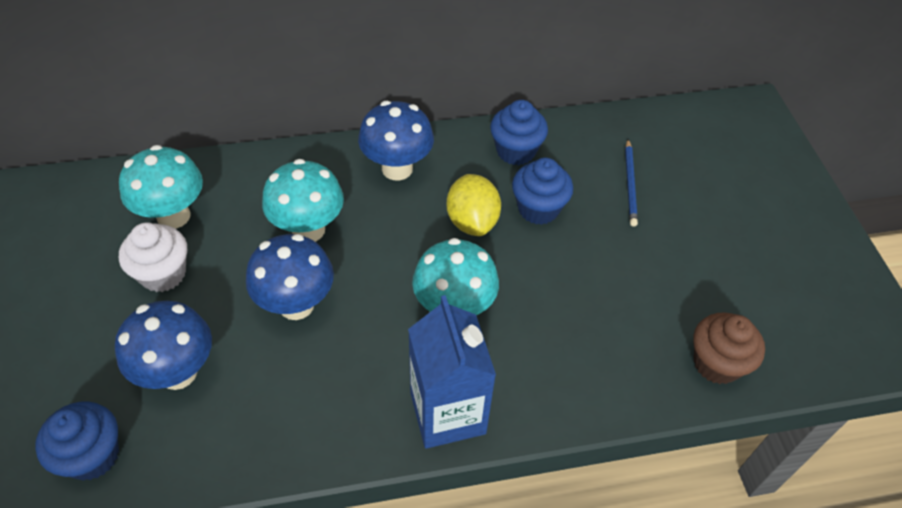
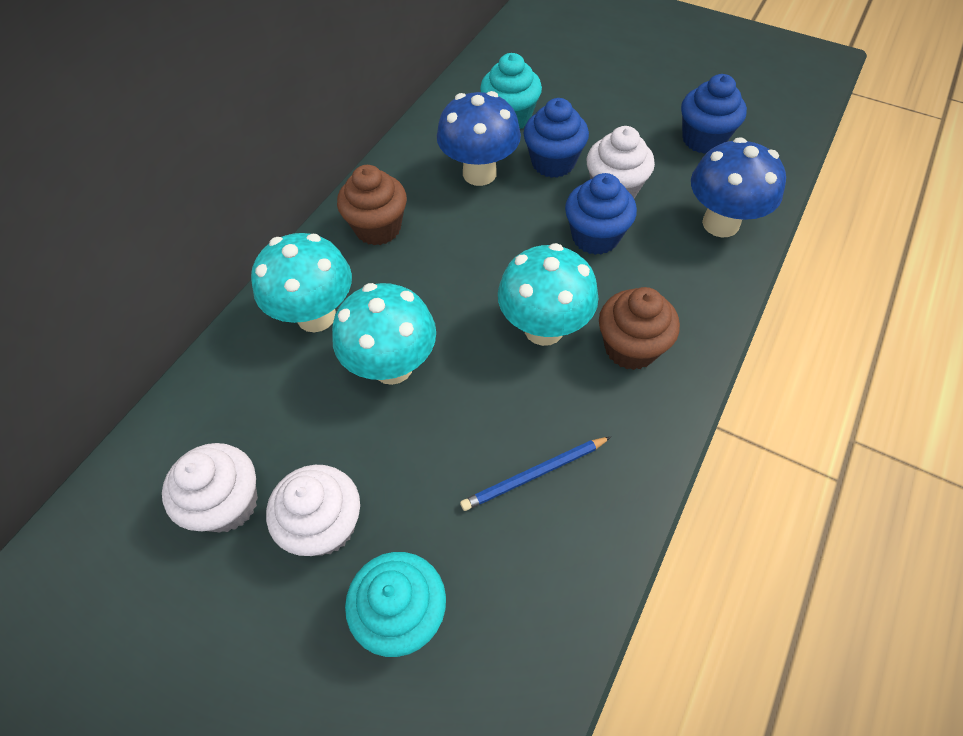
blue carton: [408,295,496,449] = 1 -> none = 0
blue mushroom: [115,301,212,390] [246,234,334,320] [358,101,434,181] = 3 -> [437,91,521,186] [691,137,786,237] = 2
brown cupcake: [693,312,765,384] = 1 -> [337,165,407,245] [599,287,680,370] = 2
turquoise cupcake: none = 0 -> [345,552,446,657] [480,53,542,129] = 2
white cupcake: [119,222,187,292] = 1 -> [162,443,258,532] [266,465,360,556] [586,126,655,198] = 3
yellow lemon: [446,174,501,236] = 1 -> none = 0

